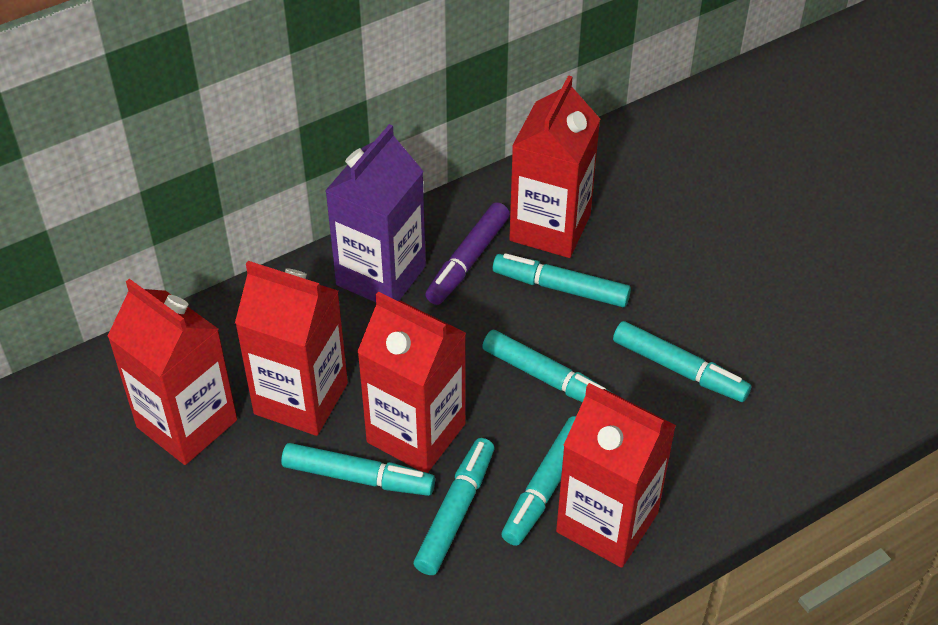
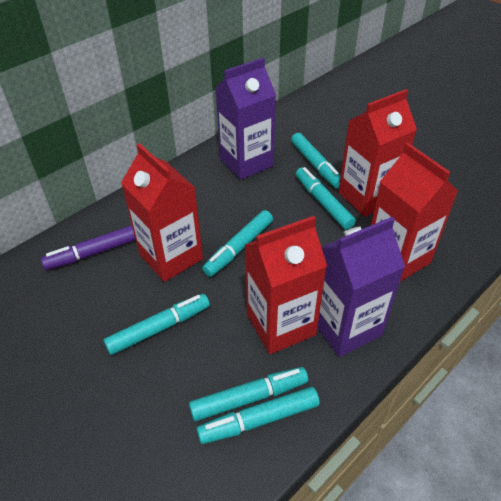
purple carton: [325,124,426,302] = 1 -> [215,58,276,180] [317,217,405,357] = 2
red carton: [107,279,237,465] [235,261,348,436] [357,291,466,473] [509,75,600,258] [556,383,676,568] = 5 -> [121,143,203,282] [245,216,327,354] [338,89,417,217] [371,143,458,281] = 4

